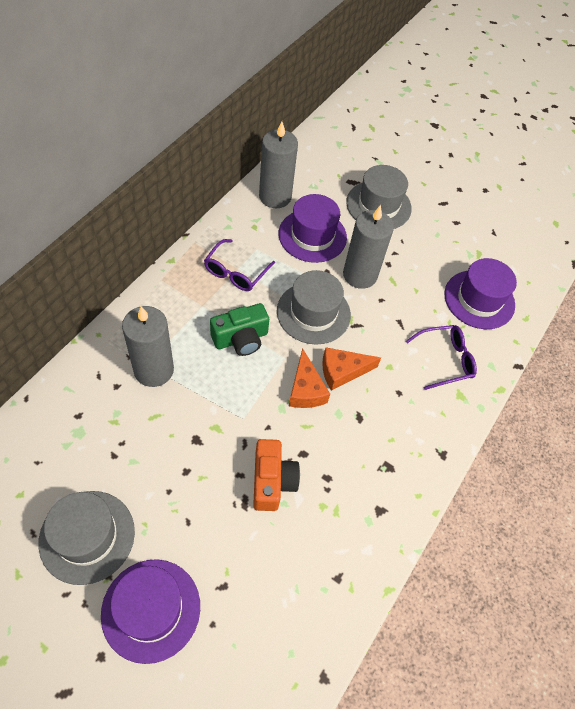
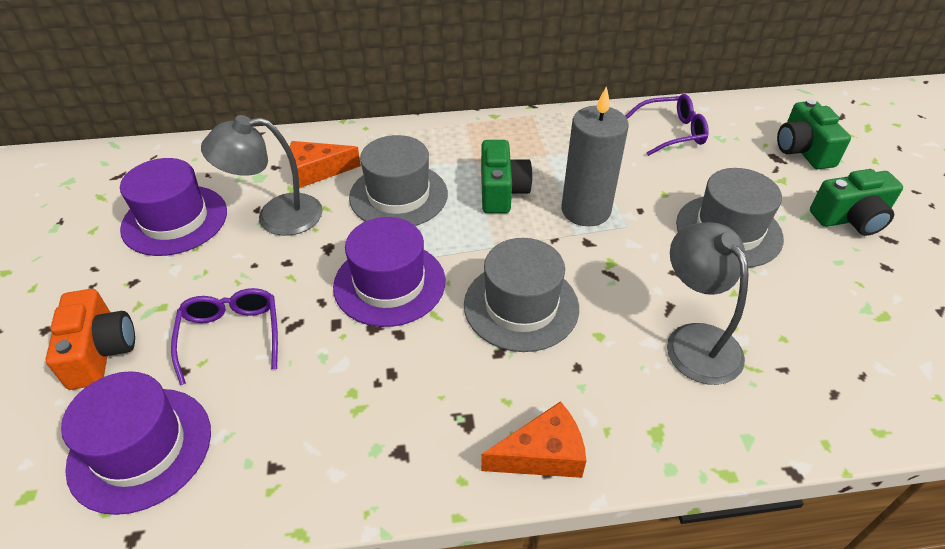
green camera: [210,303,269,356] = 1 -> [481,140,533,213] [777,99,851,169] [810,169,903,236] = 3
grey candle: [122,306,174,387] [259,122,298,208] [343,205,394,289] = 3 -> [562,86,629,226] = 1
grey lamp: none = 0 -> [201,115,323,236] [667,222,748,385] = 2

